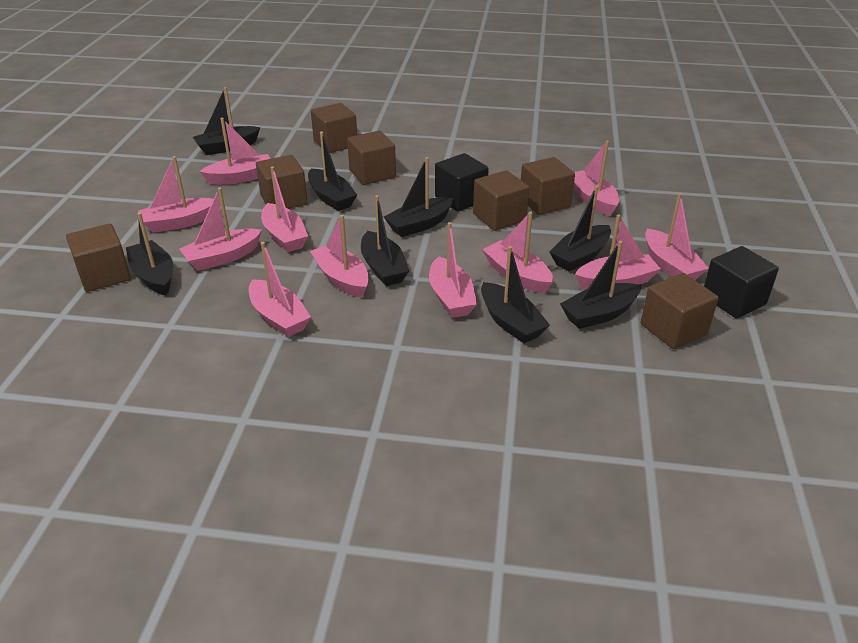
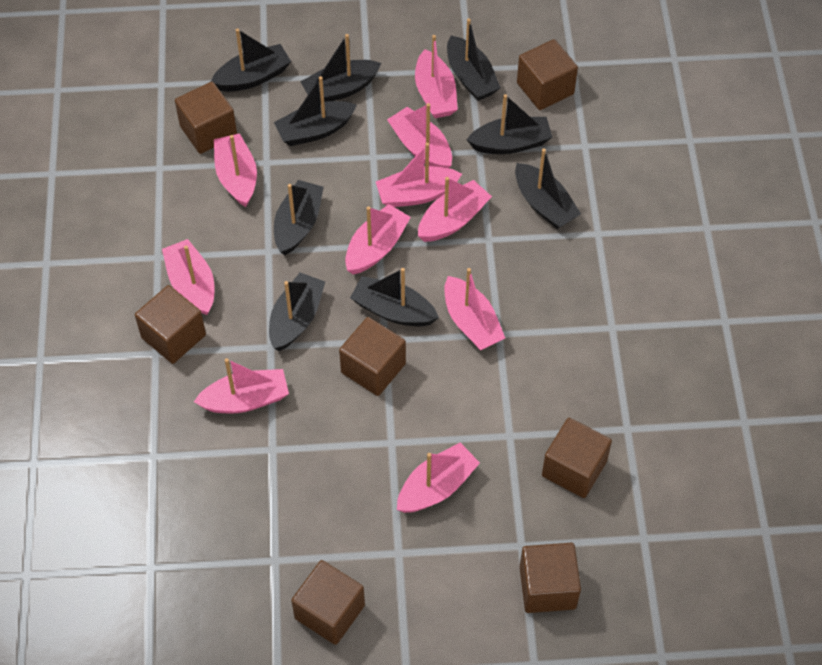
black boat: [126,212,173,296] [193,87,260,155] [308,132,357,211] [361,195,409,286] [384,157,453,237] [481,246,550,343] [549,186,611,272] [560,241,641,329] = 8 -> [211,29,291,92] [269,273,325,351] [274,76,357,146] [274,180,324,255] [300,34,381,102] [350,268,439,326] [447,19,501,101] [467,94,553,154] [515,148,581,229] = 9
black cube: [435,153,489,212] [704,246,779,318] = 2 -> none = 0
pink boat: [138,156,214,233] [179,187,262,271] [199,118,270,185] [249,242,311,337] [261,166,308,252] [310,215,369,298] [429,222,477,318] [482,211,553,293] [573,141,620,216] [575,214,661,289] [645,193,709,280] = 11 -> [162,239,214,315] [194,358,289,414] [214,133,257,207] [345,204,411,274] [376,143,462,207] [387,103,452,168] [397,443,480,513] [415,35,458,118] [418,177,492,242] [444,268,505,350] = 10

